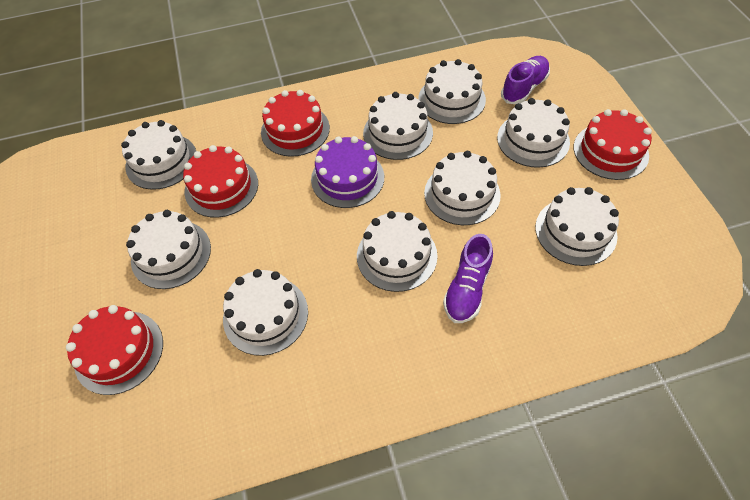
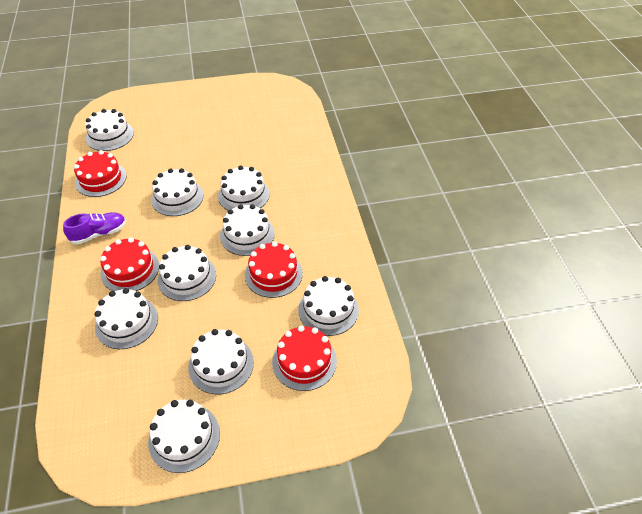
purple cake: [311,136,384,208] = 1 -> none = 0
purple shoe: [443,234,493,323] [501,56,550,104] = 2 -> [63,212,126,244] = 1

